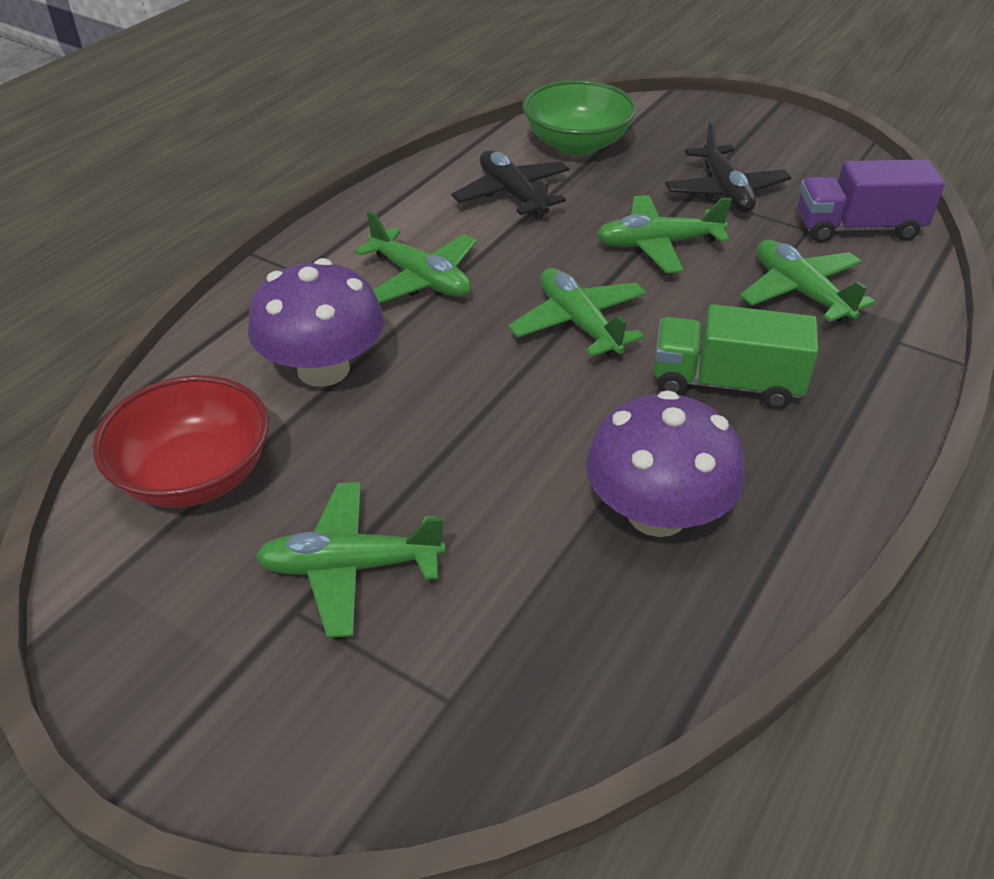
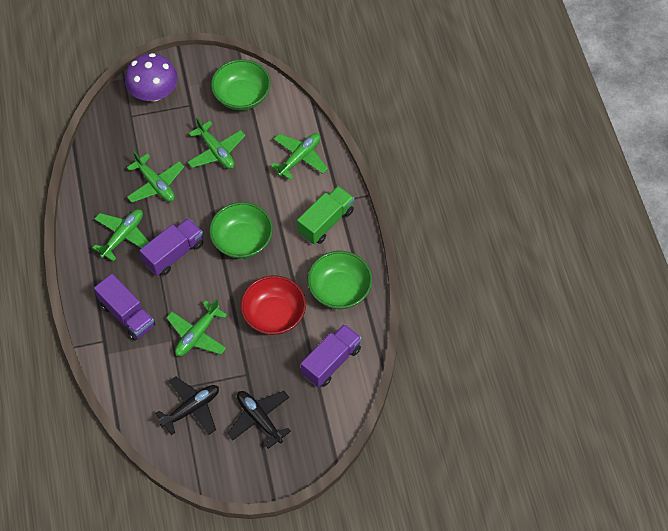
green bowl: [523,80,637,155] = 1 -> [209,202,273,259] [211,59,271,110] [308,251,372,309] = 3
purple mushroom: [248,258,384,387] [586,390,745,537] = 2 -> [125,53,178,101] = 1
purple truck: [798,159,945,243] = 1 -> [94,274,155,341] [140,218,203,276] [301,324,362,388] = 3

